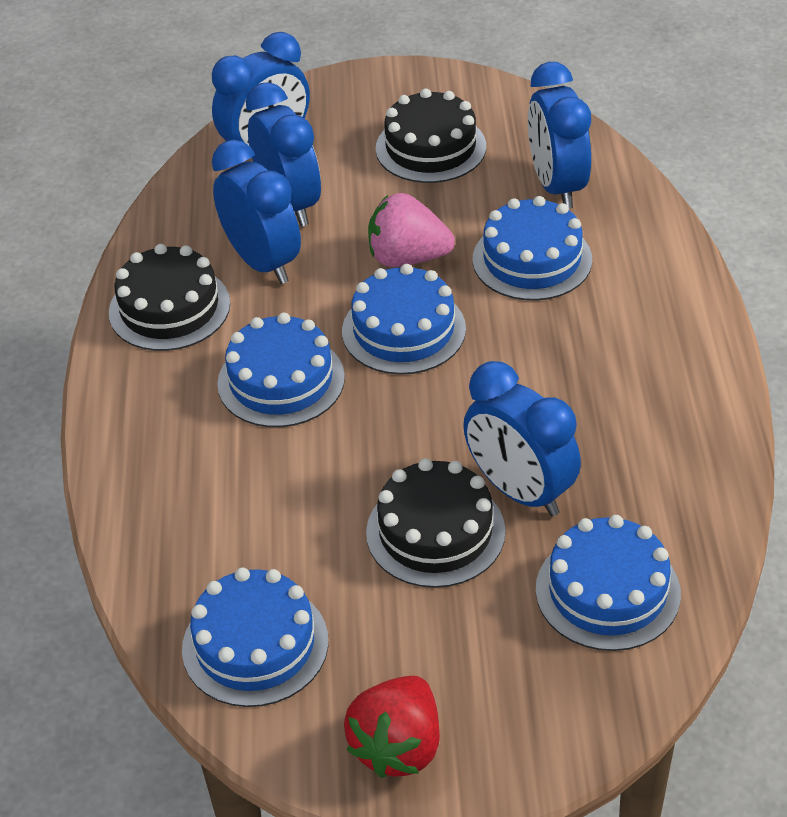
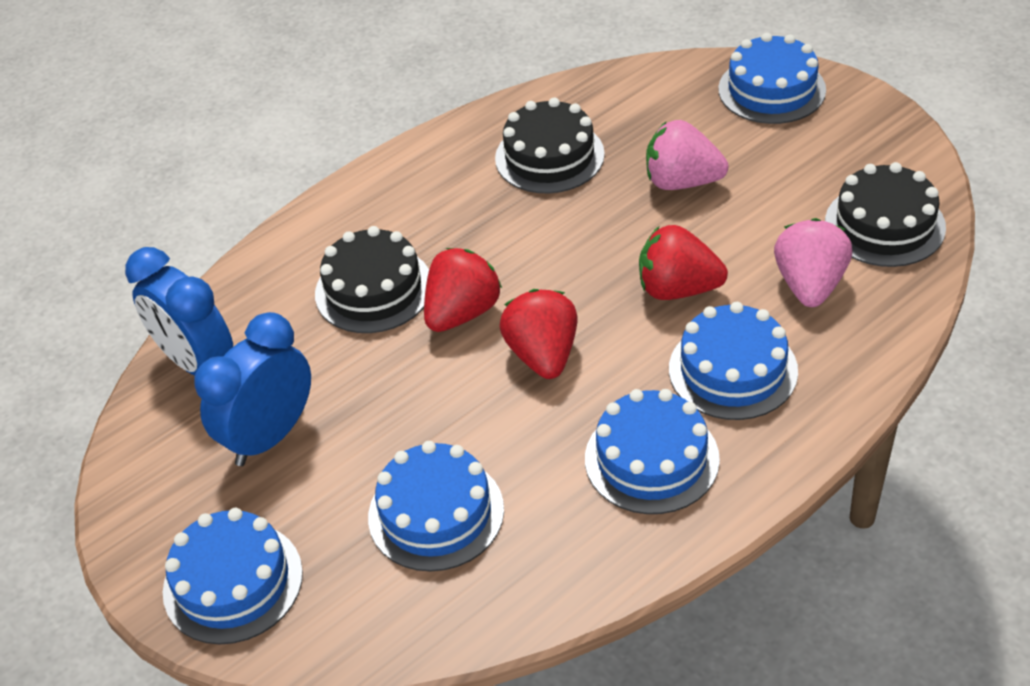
blue clock: [212,32,310,165] [212,139,301,284] [246,82,321,227] [463,361,581,516] [528,62,591,209] = 5 -> [125,247,233,376] [195,312,311,466] = 2
pink strawberry: [368,193,455,267] = 1 -> [646,120,729,190] [774,218,852,307] = 2
red strawberry: [344,676,440,778] = 1 -> [424,248,502,332] [499,289,577,379] [639,225,728,300] = 3

